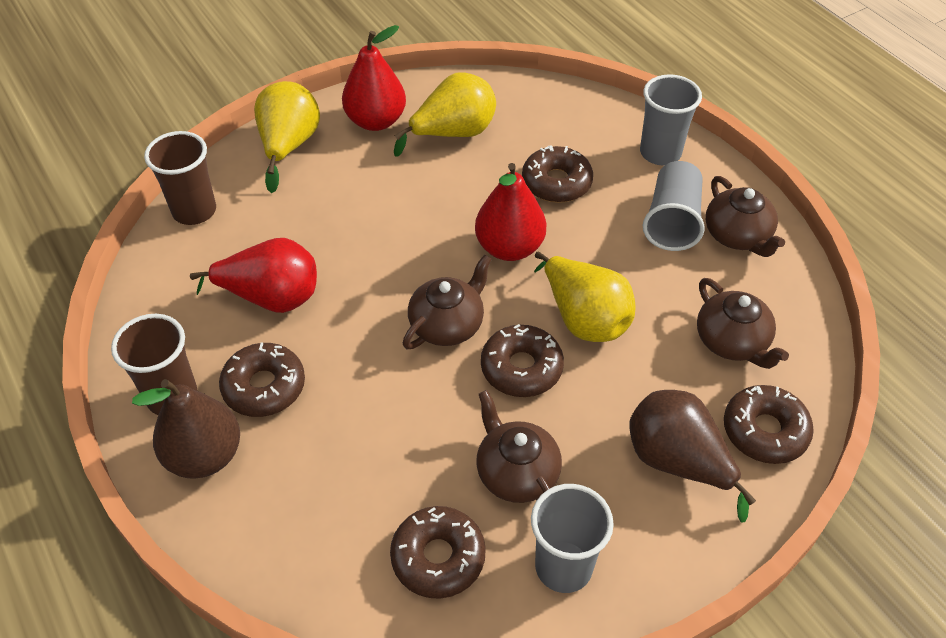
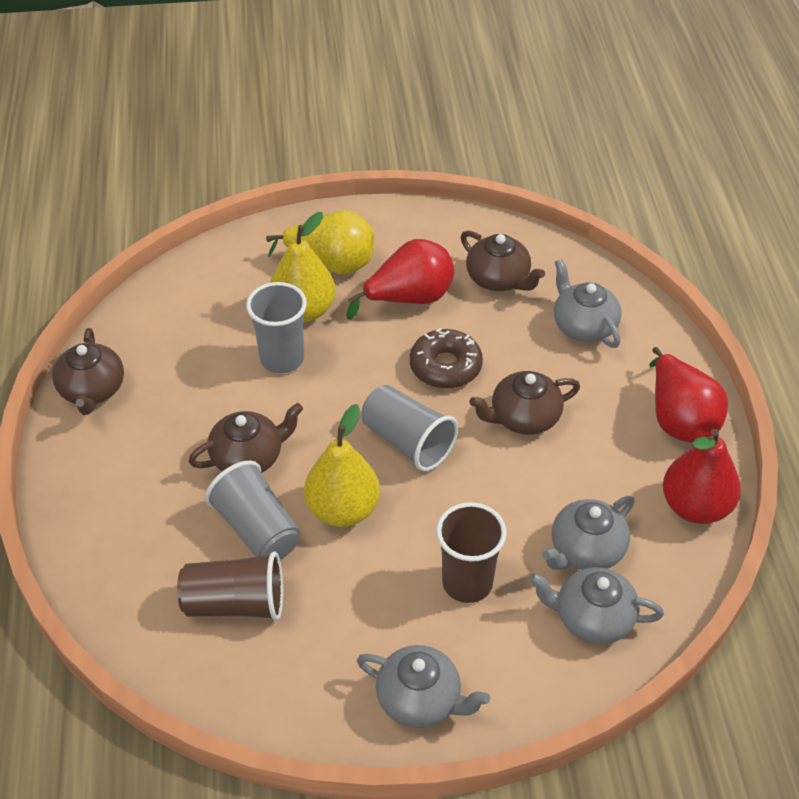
brown donut: [219,343,305,417] [390,506,486,599] [481,324,564,397] [522,145,593,203] [724,385,814,464] = 5 -> [410,328,483,389] = 1
brown pear: [132,379,240,479] [630,390,756,522] = 2 -> none = 0
grey teapot: none = 0 -> [357,645,490,728] [529,567,664,644] [542,496,635,570] [554,259,622,348] = 4

